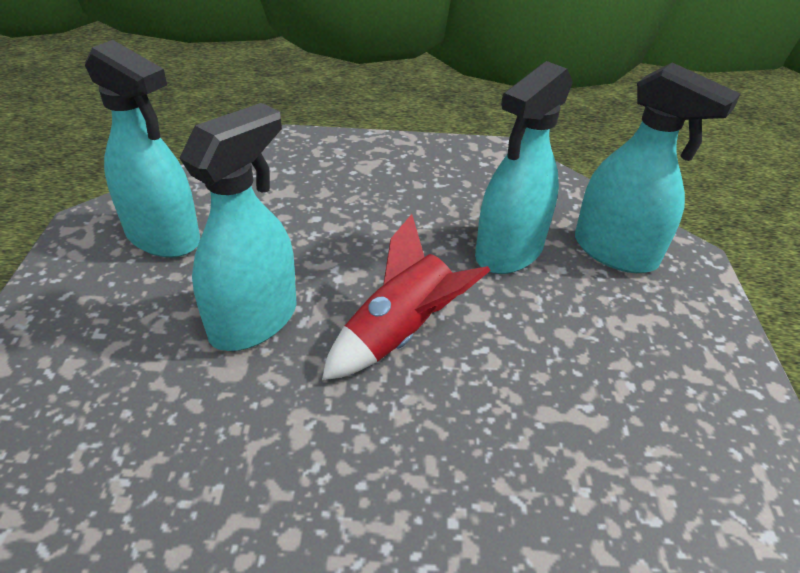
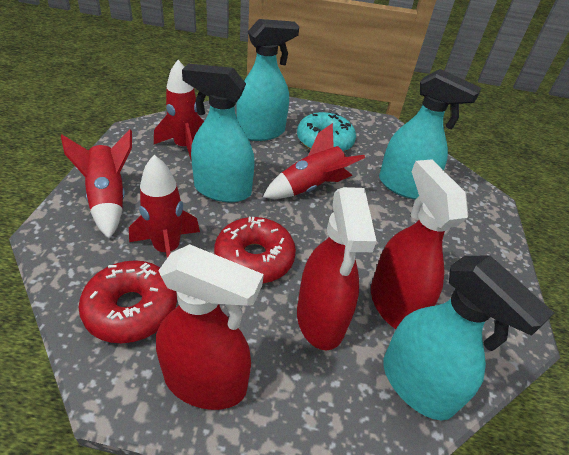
red donut: none = 0 -> [79,260,177,343] [214,217,296,283] = 2
red rocket: [322,214,491,380] = 1 -> [61,129,132,239] [129,155,200,258] [154,60,204,162] [263,123,365,199] = 4
red spray bottle: none = 0 -> [156,244,264,410] [297,187,377,351] [371,159,468,329] = 3
turquoise donut: none = 0 -> [297,112,356,152] = 1

